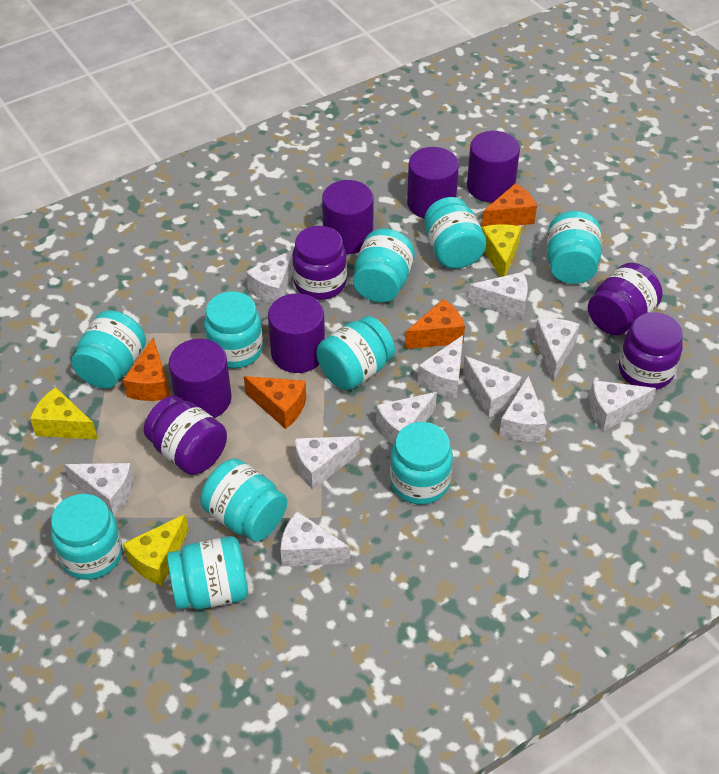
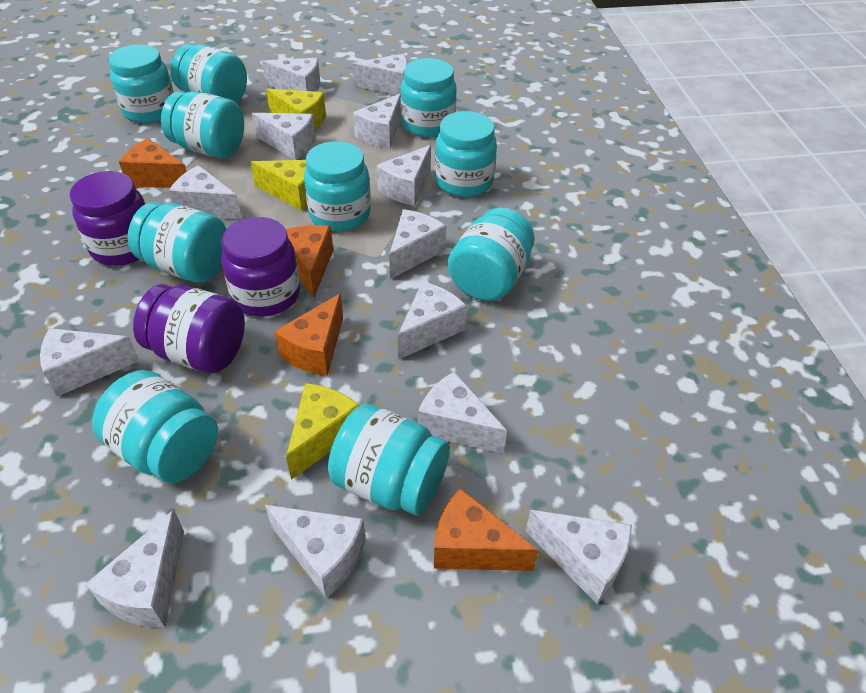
purple cylinder: [169,339,232,418] [268,293,325,373] [322,180,374,254] [407,147,459,218] [467,131,520,202] = 5 -> none = 0
purple jar: [144,396,227,475] [292,226,347,300] [588,263,663,336] [619,312,683,390] = 4 -> [70,171,145,266] [133,284,245,373] [221,217,300,316] = 3
white cheese: [64,463,134,515] [246,249,294,304] [280,511,350,566] [295,436,360,490] [376,392,437,445] [418,335,463,398] [463,356,522,417] [467,272,528,319] [499,376,547,442] [534,319,580,381] [589,380,656,431] = 11 -> [40,328,139,396] [85,510,184,628] [169,165,242,219] [252,113,315,160] [262,58,320,92] [265,505,366,598] [352,54,407,95] [353,93,401,148] [377,145,431,206] [389,209,446,279] [398,281,467,360] [418,371,507,454] [526,510,632,604] = 13

